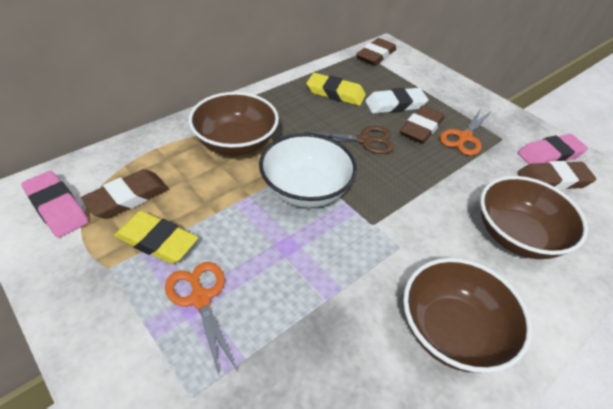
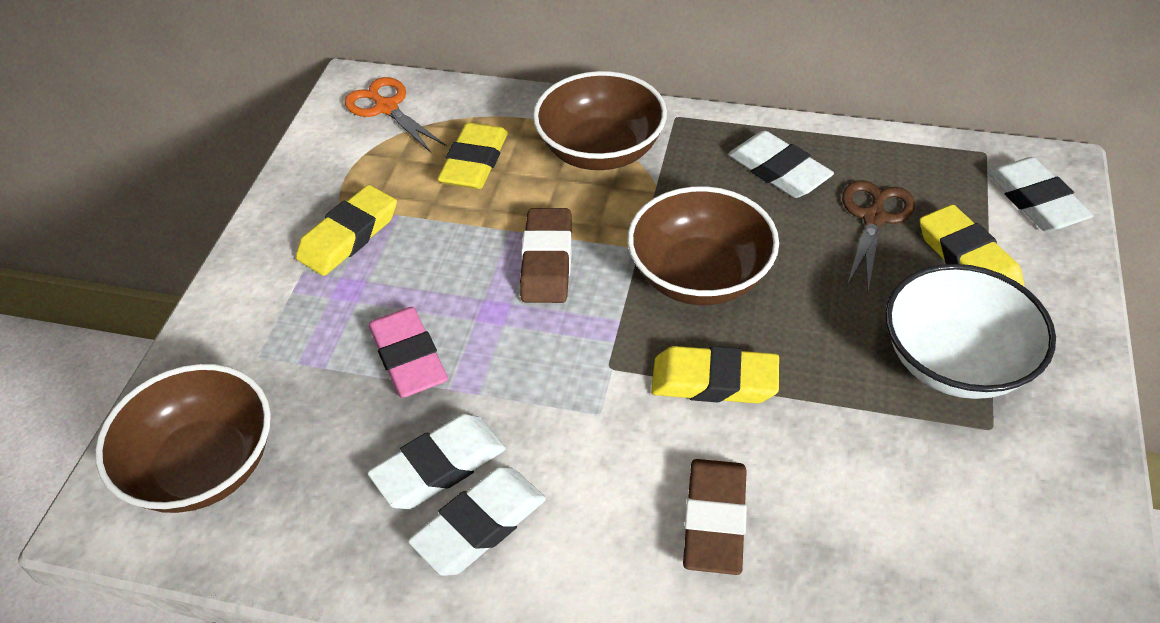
brown eraser: [81,169,169,219] [356,38,396,66] [400,105,444,144] [518,161,596,190] = 4 -> [520,208,572,303] [683,459,747,575] = 2
orange scissors: [165,262,238,379] [440,109,491,156] = 2 -> [344,77,447,153] = 1
pink eraser: [21,171,88,238] [518,134,588,164] = 2 -> [369,307,448,398] = 1
white eraser: [365,88,428,114] = 1 -> [368,414,506,509] [408,467,546,576] [728,131,834,198] [987,157,1094,231] = 4
yellow eraser: [114,211,198,264] [306,73,366,106] = 2 -> [296,185,397,276] [437,122,508,189] [651,346,779,403] [920,205,1025,287] = 4

